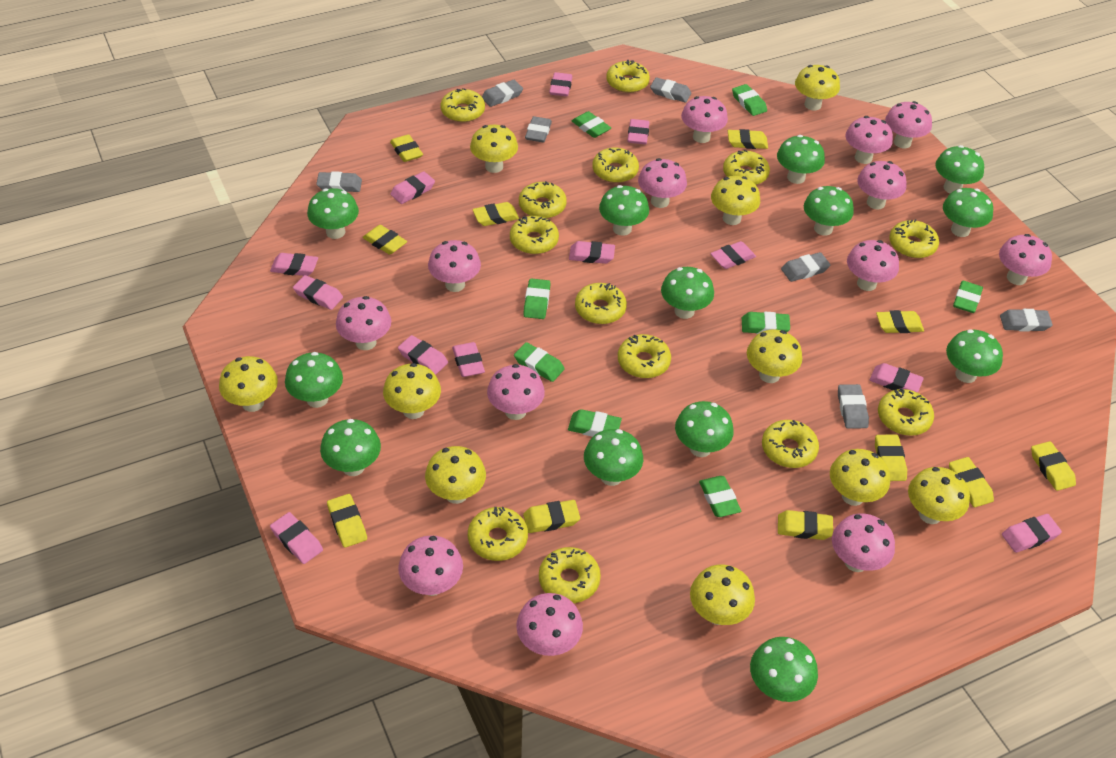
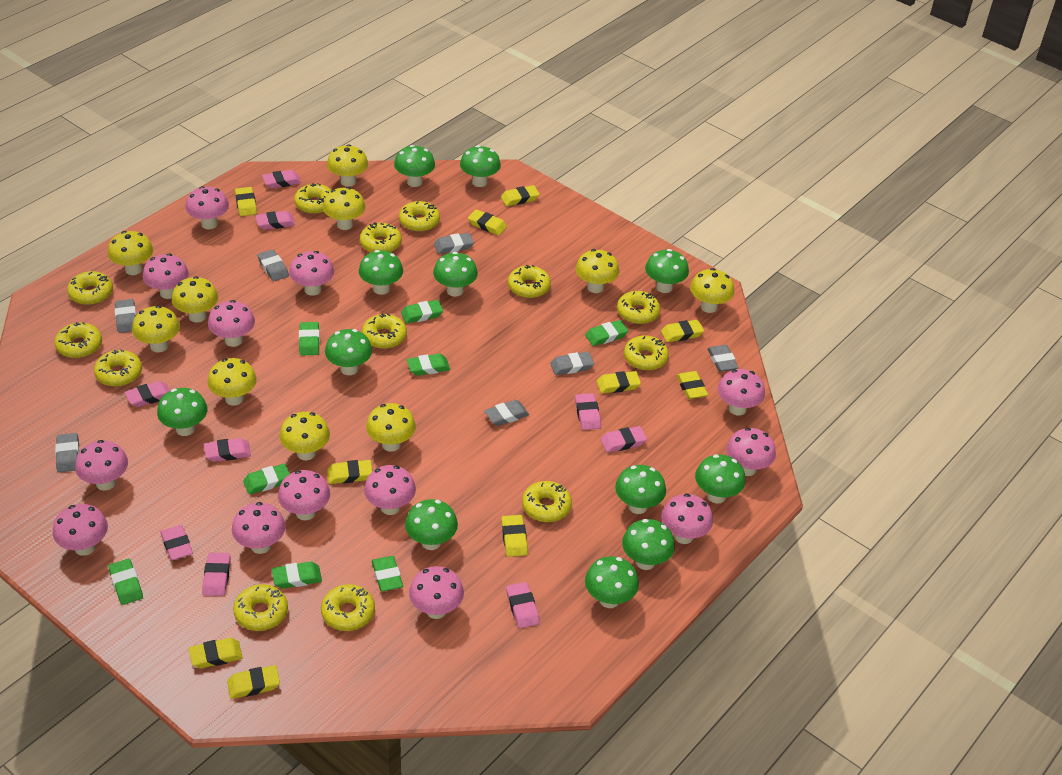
green mushroom: [285,352,343,408] [307,188,359,239] [320,419,381,476] [584,429,643,486] [599,185,649,236] [661,267,714,319] [675,401,734,457] [750,637,818,702] [777,135,825,184] [804,186,854,236] [935,145,984,194] [943,188,993,237] [946,329,1003,383] = 13 -> [157,388,208,436] [325,329,372,375] [359,250,403,295] [394,145,435,187] [405,499,458,550] [433,252,478,297] [460,145,501,187] [585,556,639,608] [615,465,666,514] [622,519,675,570] [645,249,689,293] [695,454,745,504] = 12
pink eraser: [270,253,318,276] [270,512,323,564] [293,275,343,310] [390,171,435,204] [398,335,448,375] [452,342,485,377] [549,72,572,97] [569,241,615,264] [627,119,649,144] [710,241,756,269] [870,363,924,392] [1002,514,1062,553] = 12 -> [125,381,170,407] [160,525,193,560] [202,553,231,596] [204,438,251,462] [255,211,295,230] [262,170,301,189] [506,582,540,628] [575,393,601,430] [601,426,647,452] = 9
yellow eraser: [327,494,367,548] [363,225,407,255] [390,134,423,162] [472,202,519,226] [523,500,580,533] [728,129,768,149] [778,510,833,540] [875,435,907,481] [876,310,924,333] [949,457,994,507] [1031,441,1076,491] = 11 -> [189,638,243,668] [227,665,280,699] [235,187,257,216] [327,460,372,484] [468,209,507,235] [501,185,540,206] [501,515,528,557] [597,371,641,393] [661,320,704,342] [677,371,708,399] = 10

